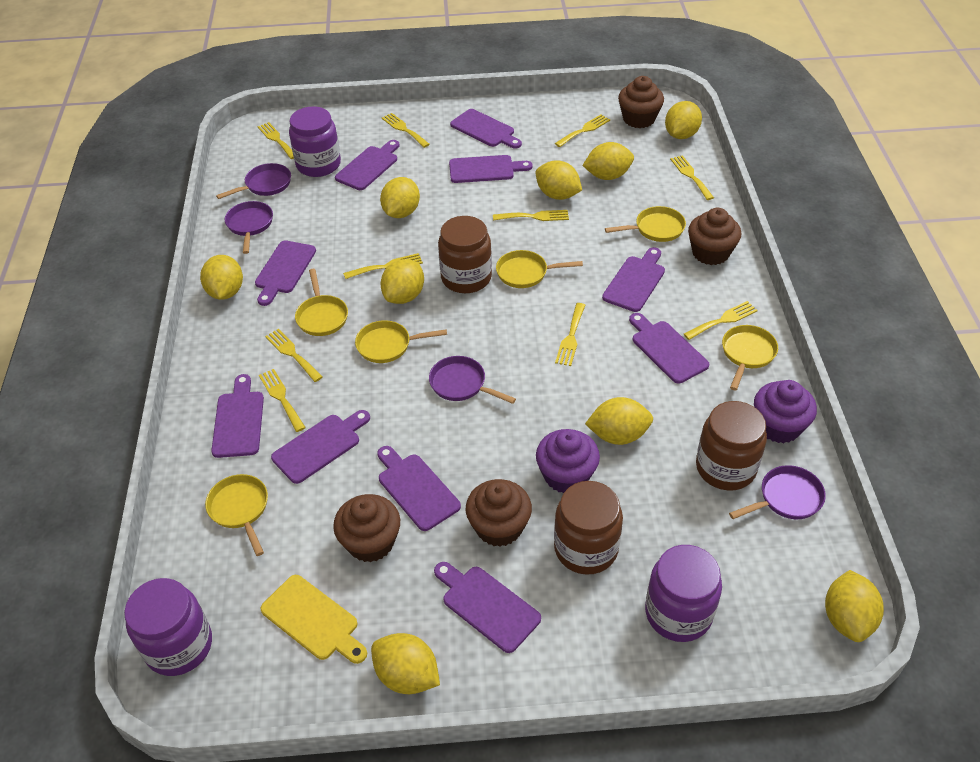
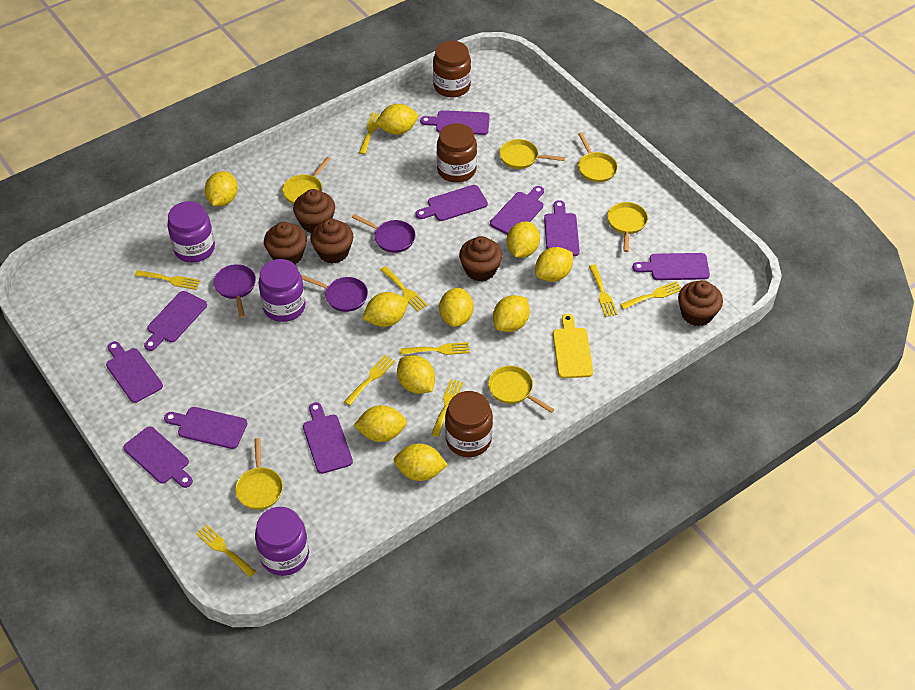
brown cupcake: [333,494,400,562] [466,479,532,547] [618,76,664,128] [688,208,741,265] = 4 -> [264,222,307,265] [293,189,335,233] [310,218,354,264] [459,236,503,281] [678,280,723,326] = 5
purple cupcake: [536,429,600,493] [754,380,817,443] = 2 -> none = 0
purple pan: [216,163,291,199] [225,201,273,254] [429,356,516,404] [729,465,826,519] = 4 -> [213,264,256,318] [301,275,368,312] [352,214,415,253] = 3
yellow fork: [258,122,294,159] [259,369,306,432] [265,329,322,382] [343,253,423,279] [382,113,430,148] [493,210,569,221] [555,114,610,147] [555,303,585,366] [670,155,714,200] [684,301,758,340] = 10 -> [135,270,201,290] [196,524,256,577] [344,355,395,406] [359,112,380,154] [380,266,428,312] [400,342,470,355] [431,379,463,437] [589,264,618,317] [620,281,682,310] = 9
yellow lemon: [200,255,243,300] [371,633,440,694] [380,177,420,218] [380,259,424,304] [535,160,582,200] [582,142,634,180] [585,397,653,445] [665,101,702,139] [825,570,884,642] = 9 -> [205,171,238,206] [353,405,407,442] [362,292,408,327] [375,104,418,135] [394,444,448,481] [397,355,435,394] [439,287,474,327] [493,295,530,332] [507,222,540,258] [535,247,573,282] = 10

